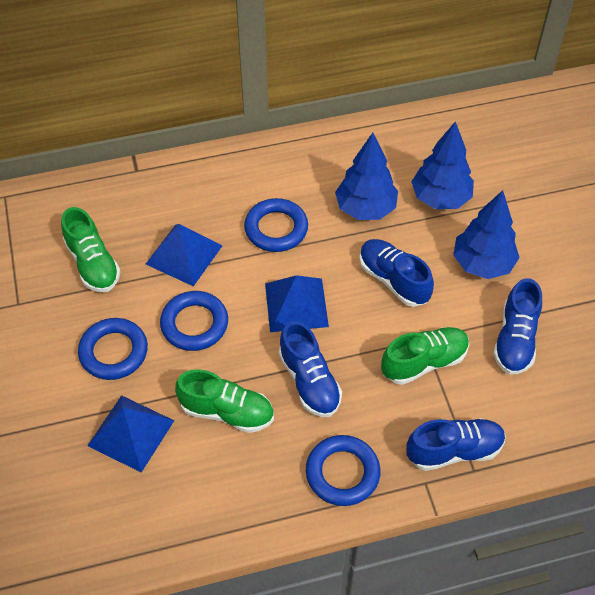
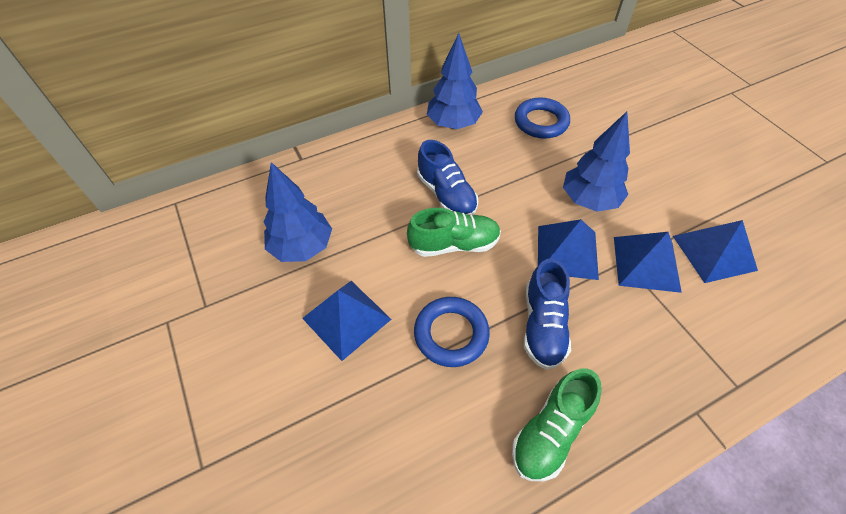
blue pyramid: [87,395,175,473] [146,224,223,286] [265,275,329,332] = 3 -> [302,281,392,361] [538,219,599,280] [614,232,682,293] [673,220,758,283] = 4
blue ring: [78,318,148,380] [160,291,228,351] [244,198,308,252] [306,435,380,506] = 4 -> [414,297,490,367] [515,97,570,139] = 2
blue shoe: [279,321,342,417] [359,239,434,307] [406,418,506,471] [493,278,542,375] = 4 -> [417,140,478,215] [524,258,571,370] = 2
green shoe: [61,207,121,292] [175,369,274,433] [381,327,470,385] = 3 -> [407,208,501,257] [512,368,602,481] = 2

